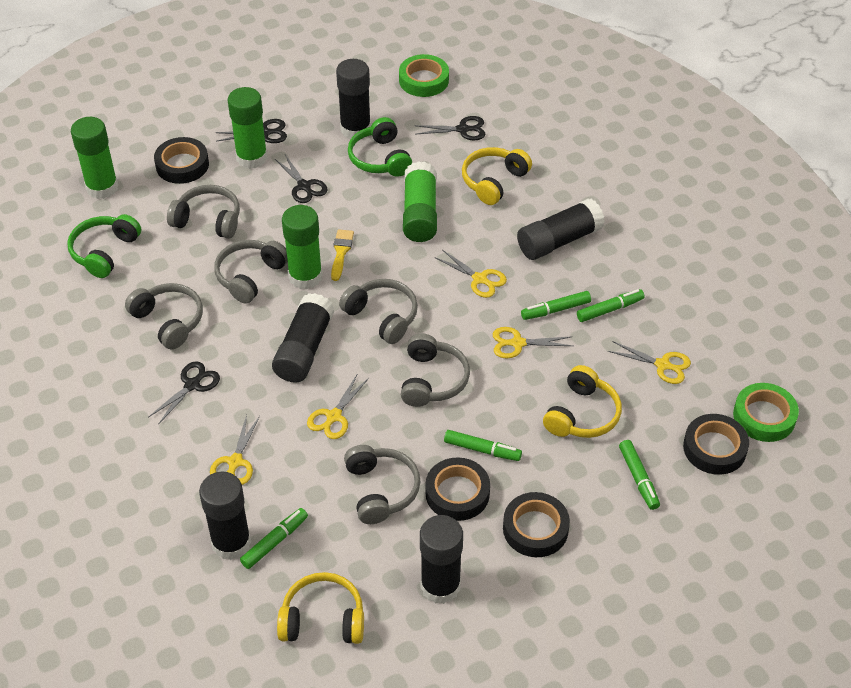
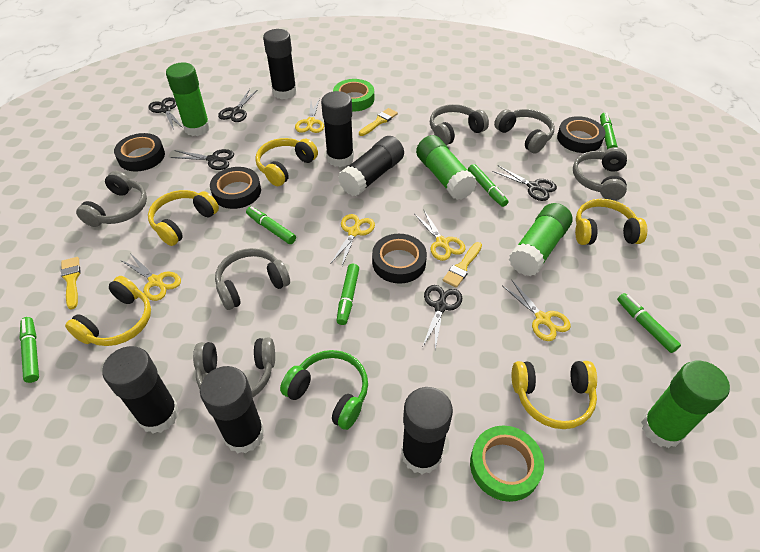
black glue stick: [199,471,251,560] [272,293,334,383] [336,59,371,138] [420,515,463,604] [517,198,605,260] = 5 -> [102,346,179,434] [200,366,265,453] [263,29,297,99] [321,91,354,167] [338,136,404,196] [401,387,453,474] = 6
black scissors: [149,361,220,425] [215,119,287,143] [275,155,328,203] [415,116,485,140] = 4 -> [148,97,183,130] [171,149,234,170] [218,89,257,122] [423,285,462,350] [492,165,557,201] = 5
green headphones: [67,214,141,278] [348,117,412,177] = 2 -> [280,350,368,430] = 1
green marker: [240,508,308,569] [444,430,522,461] [521,291,591,320] [577,289,645,322] [619,440,660,510] = 5 -> [20,317,39,383] [246,206,296,244] [337,264,359,325] [468,164,508,207] [600,112,618,149] [617,293,681,353] = 6
yellow brush: [331,229,354,281] = 1 -> [61,257,81,310] [359,108,398,136] [443,242,482,288] = 3
yellow headphones: [277,572,364,644] [462,147,532,205] [543,365,622,438] = 3 -> [65,276,151,346] [148,190,219,246] [255,138,318,186] [512,361,597,429] [575,199,647,245] = 5

